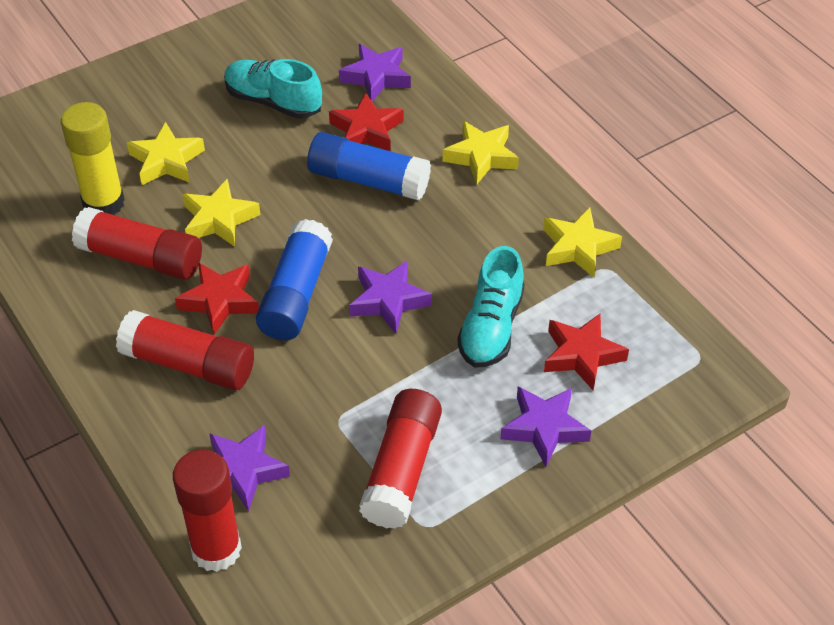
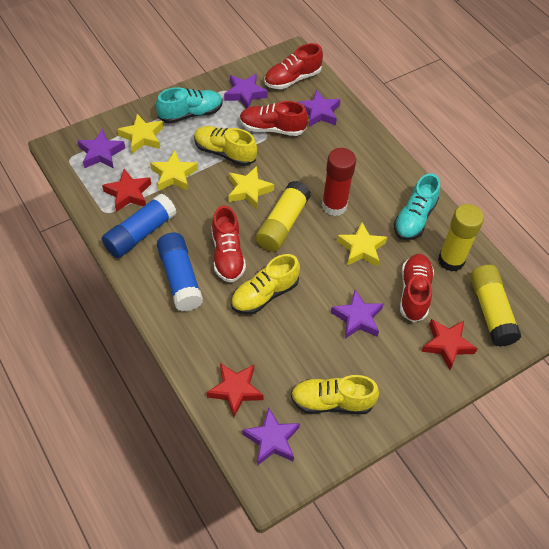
purple star: [209,425,290,512] [339,44,411,101] [349,260,432,334] [501,387,591,467] = 4 -> [78,129,125,169] [224,73,268,109] [242,407,300,466] [297,89,341,127] [331,290,384,339] = 5
red glue stick: [72,207,202,280] [116,310,254,390] [173,449,242,572] [359,389,442,529] = 4 -> [322,148,356,216] = 1
red shoe: none = 0 -> [211,206,246,283] [240,101,308,136] [264,43,323,89] [400,254,434,322] = 4
yellow glue stick: [61,102,125,215] = 1 -> [256,181,311,252] [438,204,484,272] [470,265,521,347] = 3
yellow shoe: none = 0 -> [194,126,257,166] [231,254,300,314] [291,375,379,414] = 3

